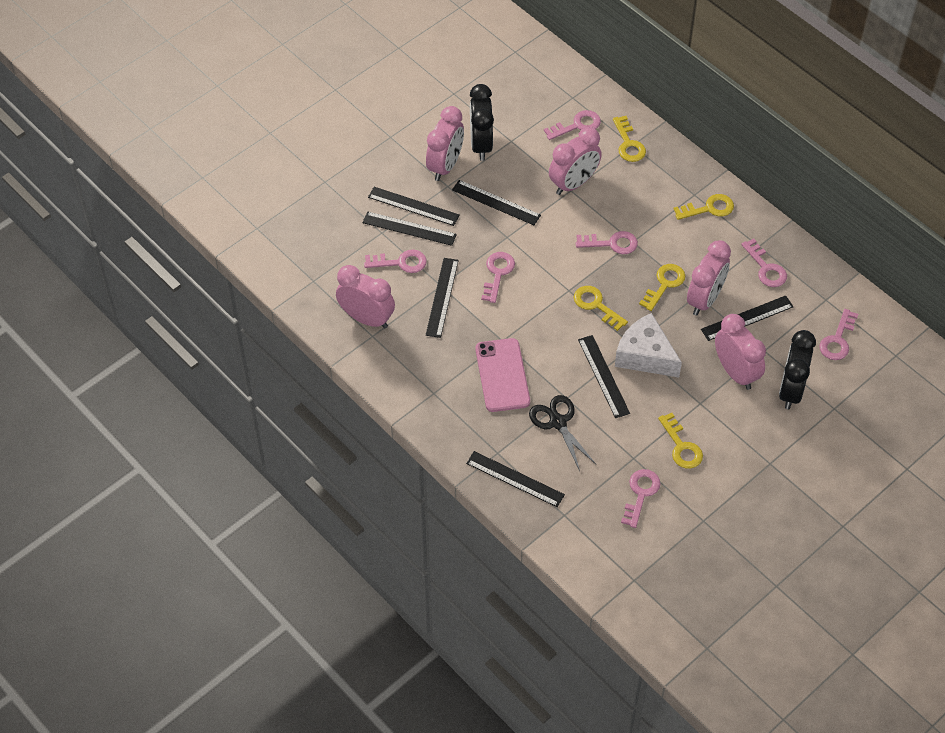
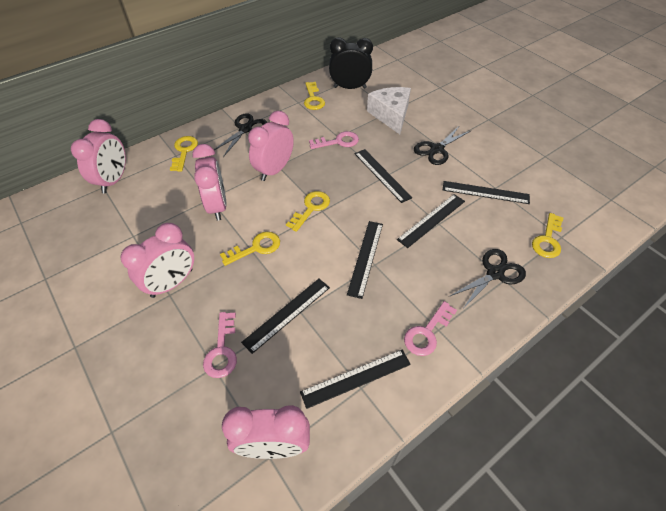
black clock: [470,84,494,161] [779,330,816,409] = 2 -> [329,37,373,89] = 1
black ruler: [362,211,457,246] [368,187,459,226] [426,258,459,338] [452,180,541,225] [466,451,565,507] [578,335,630,418] [701,295,794,341] = 7 -> [241,279,330,354] [300,350,411,409] [347,221,383,299] [355,149,412,203] [397,194,465,248] [443,181,530,204] = 6
black scissors: [529,395,596,471] = 1 -> [214,113,268,157] [414,125,470,165] [450,249,526,310] = 3
pink key: [364,249,427,273] [481,252,515,303] [544,110,601,140] [576,231,638,254] [621,469,661,528] [741,238,787,287] [819,309,858,360] = 7 -> [203,312,237,378] [309,131,359,149] [404,301,457,356] = 3
pink phone: [475,338,530,412] = 1 -> none = 0

